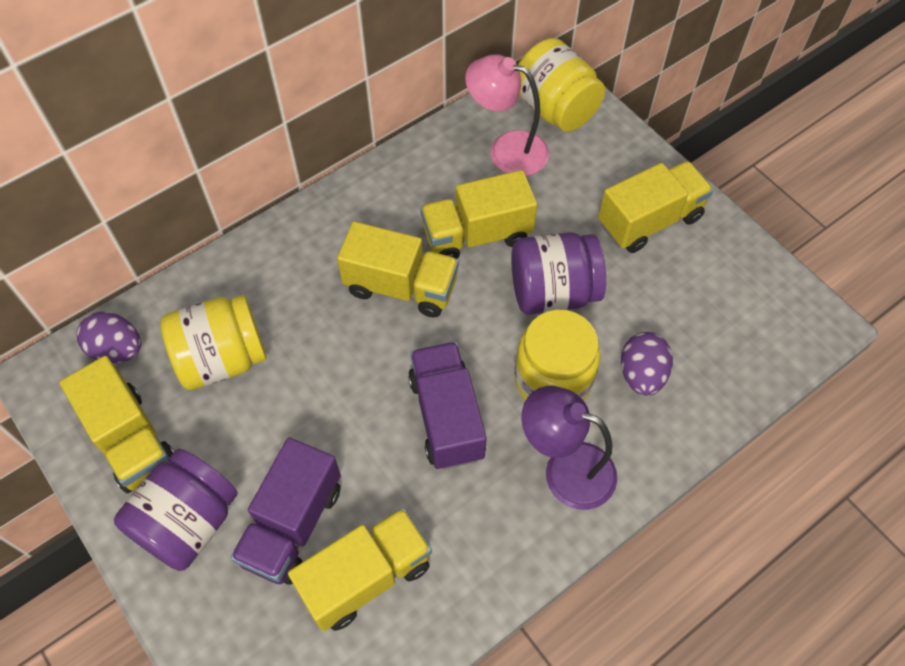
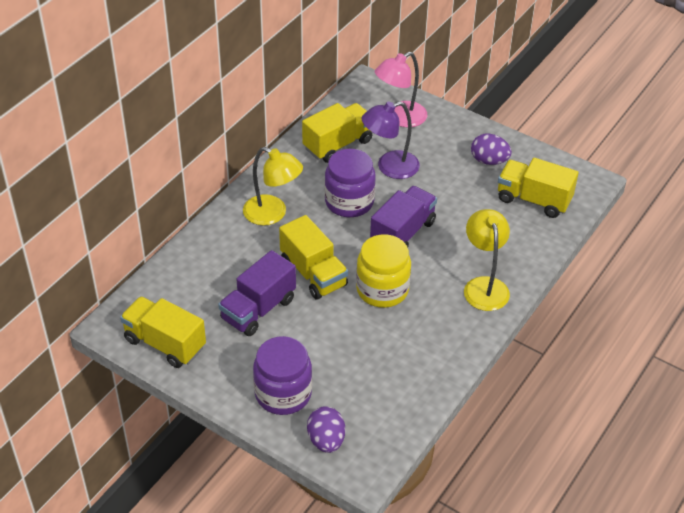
yellow jar: [160,295,267,390] [515,310,601,401] [518,38,605,132] = 3 -> [356,234,411,308] = 1
yellow lamp: none = 0 -> [243,147,303,226] [464,209,510,311] = 2
yellow truck: [59,356,174,493] [288,508,432,631] [337,221,459,317] [420,170,537,259] [598,161,713,253] = 5 -> [120,296,206,368] [279,215,348,300] [302,103,372,163] [498,158,579,218] = 4

